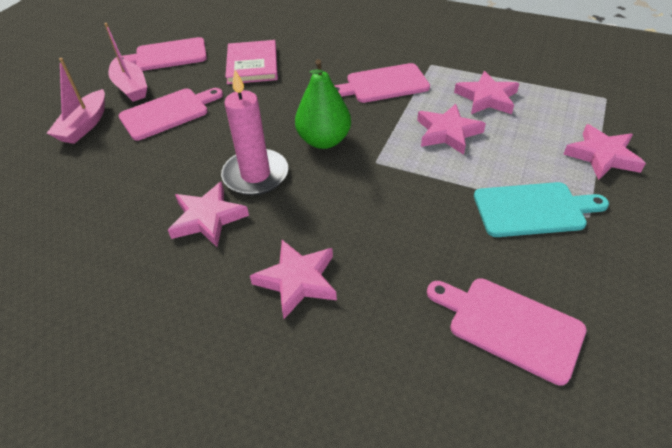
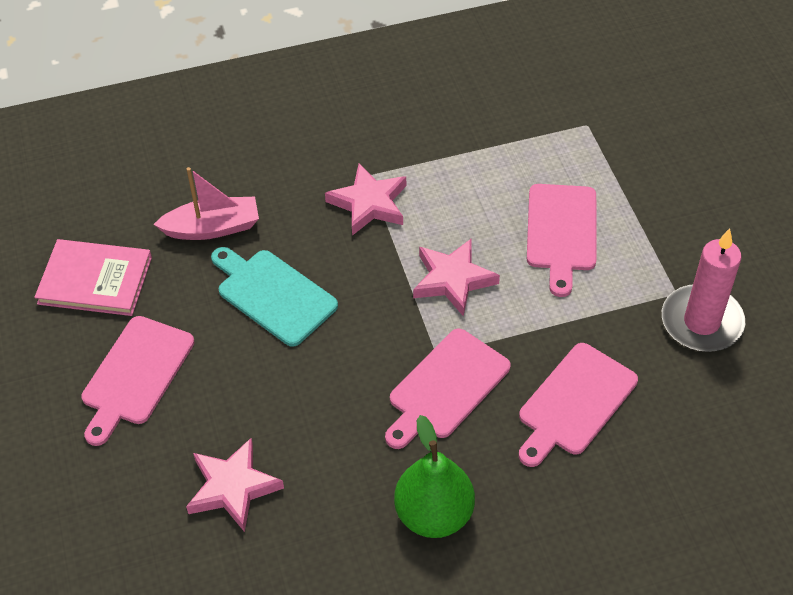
pink boat: [47,58,105,144] [104,23,147,102] = 2 -> [154,167,259,240] = 1
pink star: [168,181,249,247] [250,240,337,319] [417,104,486,155] [454,71,519,114] [563,124,646,180] = 5 -> [186,438,284,532] [325,164,406,236] [413,238,500,316] = 3

